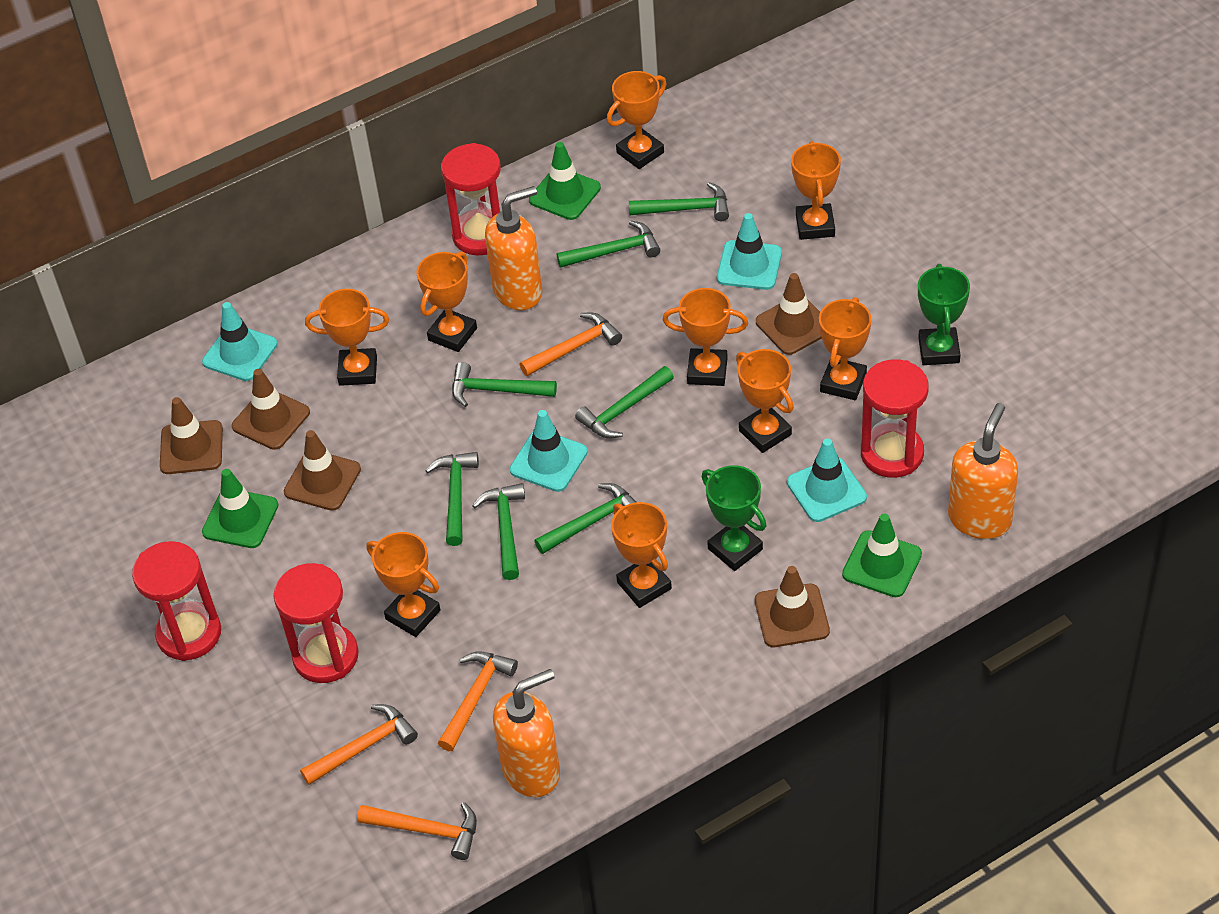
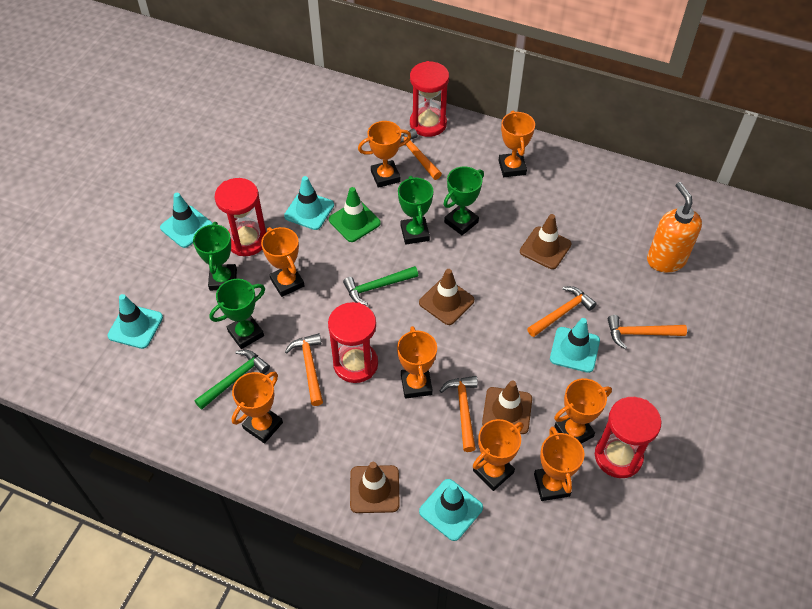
brown traffic cone: [160,397,223,474] [232,369,310,450] [284,430,361,511] [755,566,830,647] [756,273,822,355] = 5 -> [350,462,400,513] [419,269,474,325] [482,381,532,434] [520,214,571,269] = 4
green hammer: [425,452,479,546] [452,362,557,407] [472,483,525,580] [534,483,636,554] [557,220,660,268] [575,366,674,439] [629,182,729,221] = 7 -> [194,350,270,410] [343,266,418,306] = 2
green traffic cone: [202,469,279,548] [529,142,601,220] [842,514,922,597] = 3 -> [329,187,381,242] = 1
green trophy: [702,465,767,571] [918,264,970,365] = 2 -> [193,222,237,291] [210,279,265,349] [398,176,433,244] [444,167,484,235] = 4
orange hammer: [300,704,418,785] [357,802,477,860] [438,651,518,751] [519,313,622,376] = 4 -> [285,333,323,406] [400,129,442,180] [440,376,478,452] [527,286,597,337] [608,315,687,349] = 5
orange soap dispenser: [485,186,542,310] [493,669,560,797] [948,403,1018,539] = 3 -> [647,182,702,273] = 1
orange trophy: [305,289,389,386] [366,532,440,637] [417,251,477,352] [607,71,667,169] [611,502,672,608] [663,288,748,386] [736,349,794,453] [791,141,841,240] [819,297,871,400] = 9 -> [232,372,283,443] [261,227,304,297] [358,121,411,188] [397,326,437,399] [473,419,524,491] [498,110,535,177] [534,427,584,501] [554,378,612,444] = 8
turquoise traffic cone: [202,302,278,381] [510,410,588,492] [717,213,782,290] [787,438,867,522] = 4 -> [108,294,163,349] [160,193,213,248] [284,176,334,230] [419,479,483,541] [550,318,600,373] = 5

